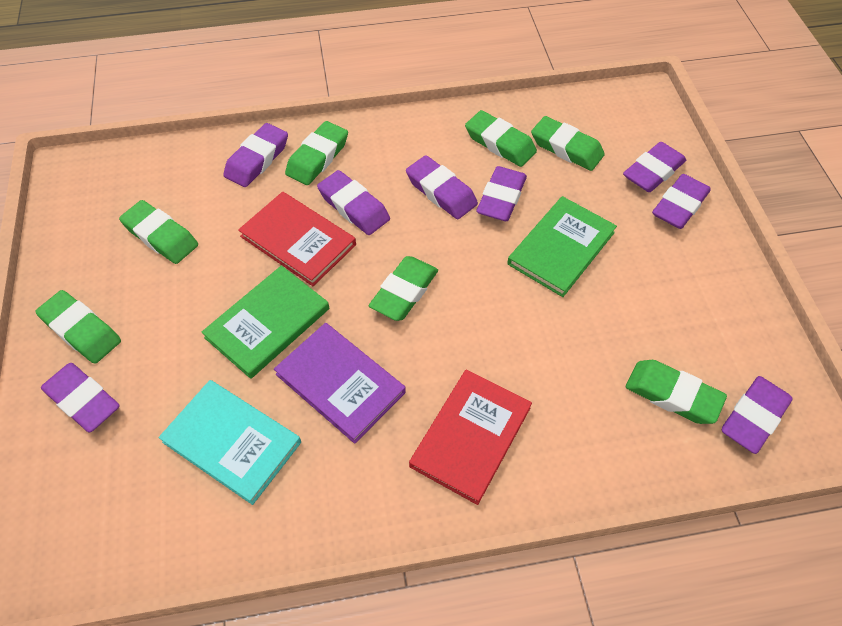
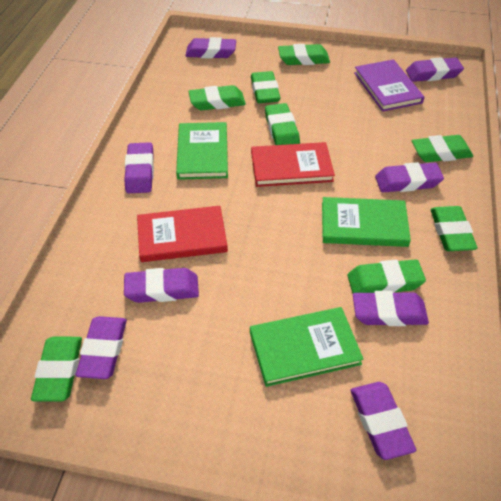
green book: [202,266,329,379] [507,196,617,297] = 2 -> [176,122,228,180] [250,307,363,387] [322,197,411,247] = 3
green eraser: [35,290,121,364] [119,200,198,264] [285,121,348,185] [369,256,438,321] [465,110,537,167] [531,116,605,171] [626,360,727,424] = 7 -> [31,337,82,401] [188,85,246,110] [251,71,280,103] [265,103,300,145] [278,44,330,65] [347,259,426,293] [412,135,473,162] [431,206,478,251] = 8
turquoise book: [159,380,301,505] = 1 -> none = 0

